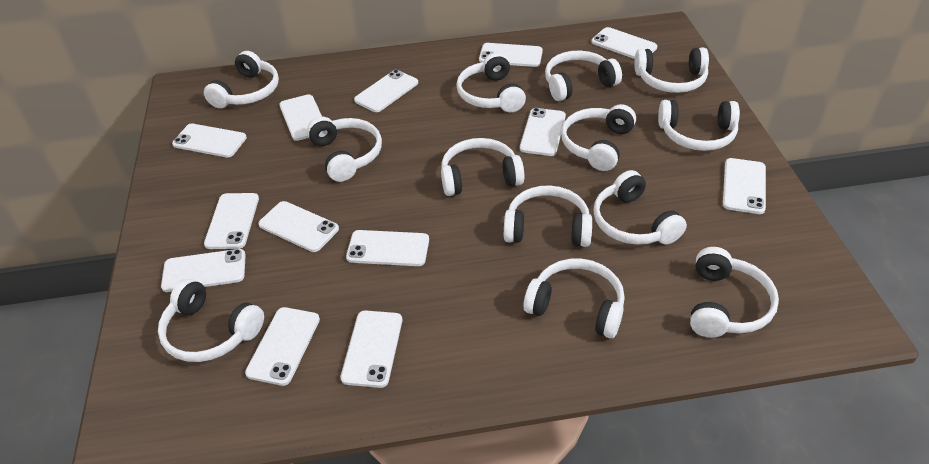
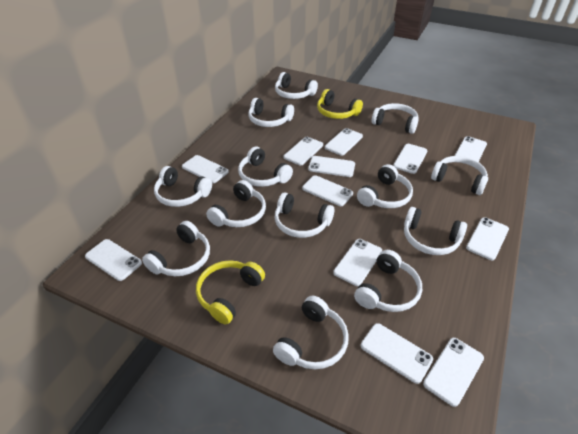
white phone: [161,249,246,292] [172,123,247,157] [204,193,259,249] [245,307,320,386] [258,201,339,252] [279,94,322,141] [341,310,402,388] [346,230,429,266] [354,70,418,112] [479,43,543,67] [520,108,566,156] [591,27,657,59] [723,158,766,214] = 13 -> [85,239,142,281] [182,155,229,183] [284,137,323,165] [302,175,353,206] [308,156,355,177] [325,128,363,156] [333,239,382,286] [361,323,433,384] [393,144,427,174] [423,338,484,407] [455,136,487,162] [466,217,509,260] = 12
yellow headphones: none = 0 -> [196,260,265,324] [317,89,363,119] = 2

